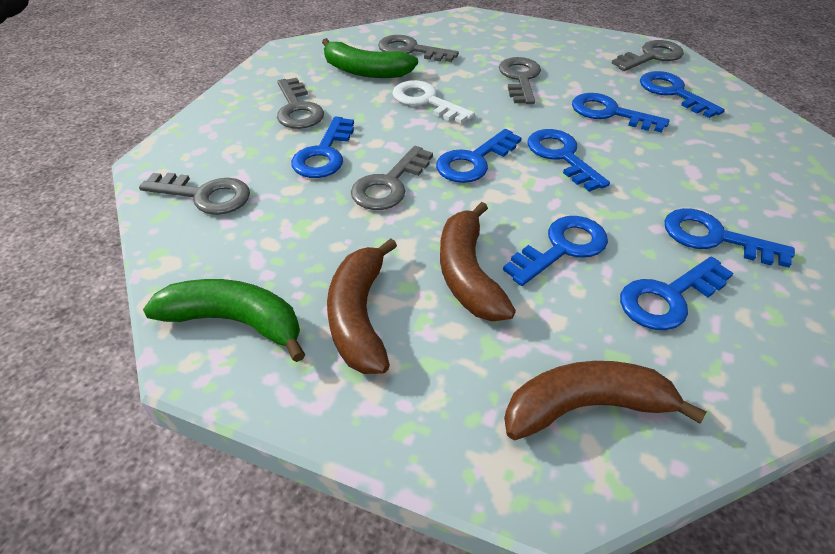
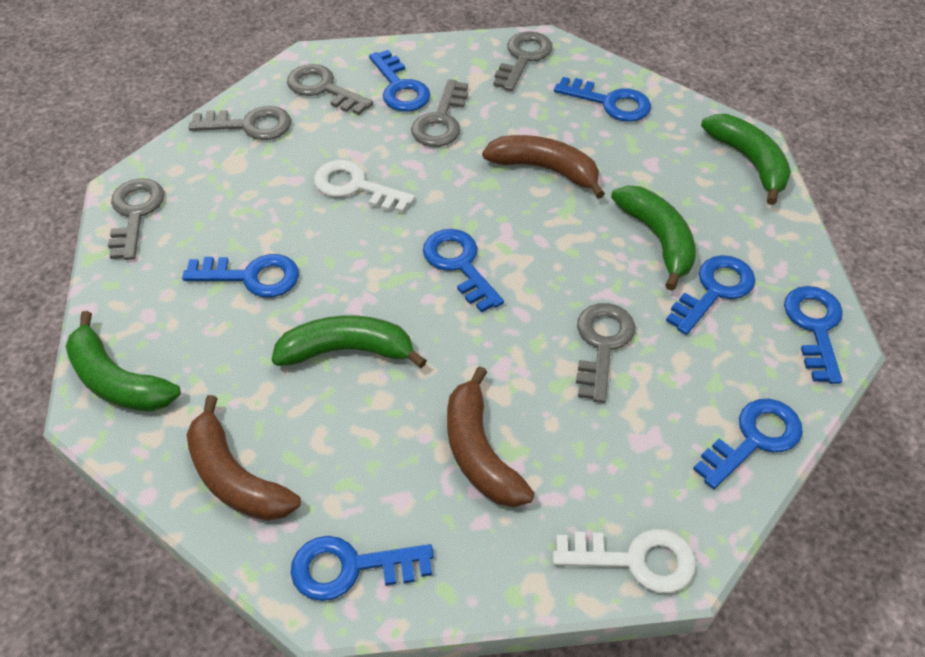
green banana: [143,279,305,362] [322,38,418,78] = 2 -> [65,311,181,411] [272,315,427,368] [611,185,696,291] [701,114,791,205] = 4
white key: [392,80,475,124] = 1 -> [314,160,415,213] [553,529,696,593] = 2

